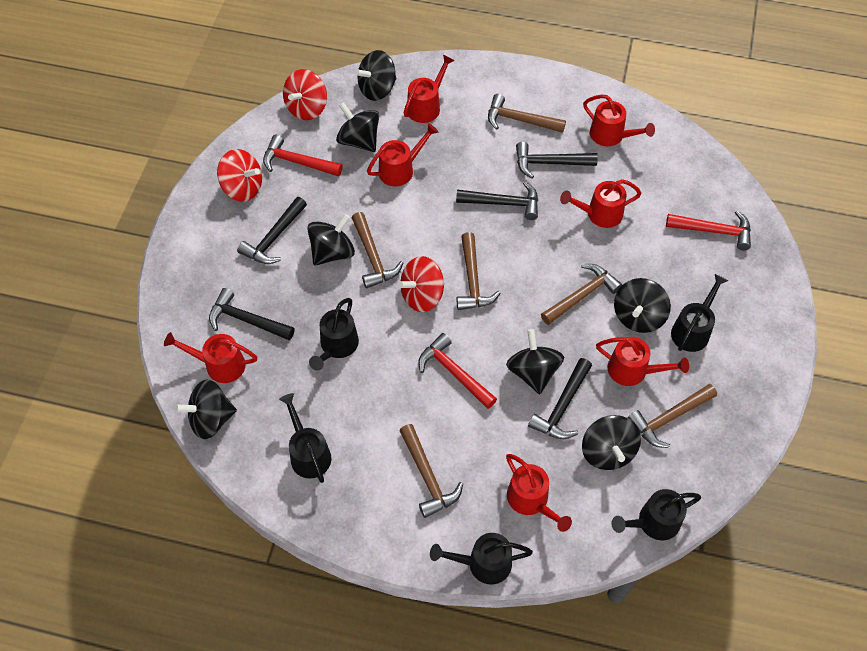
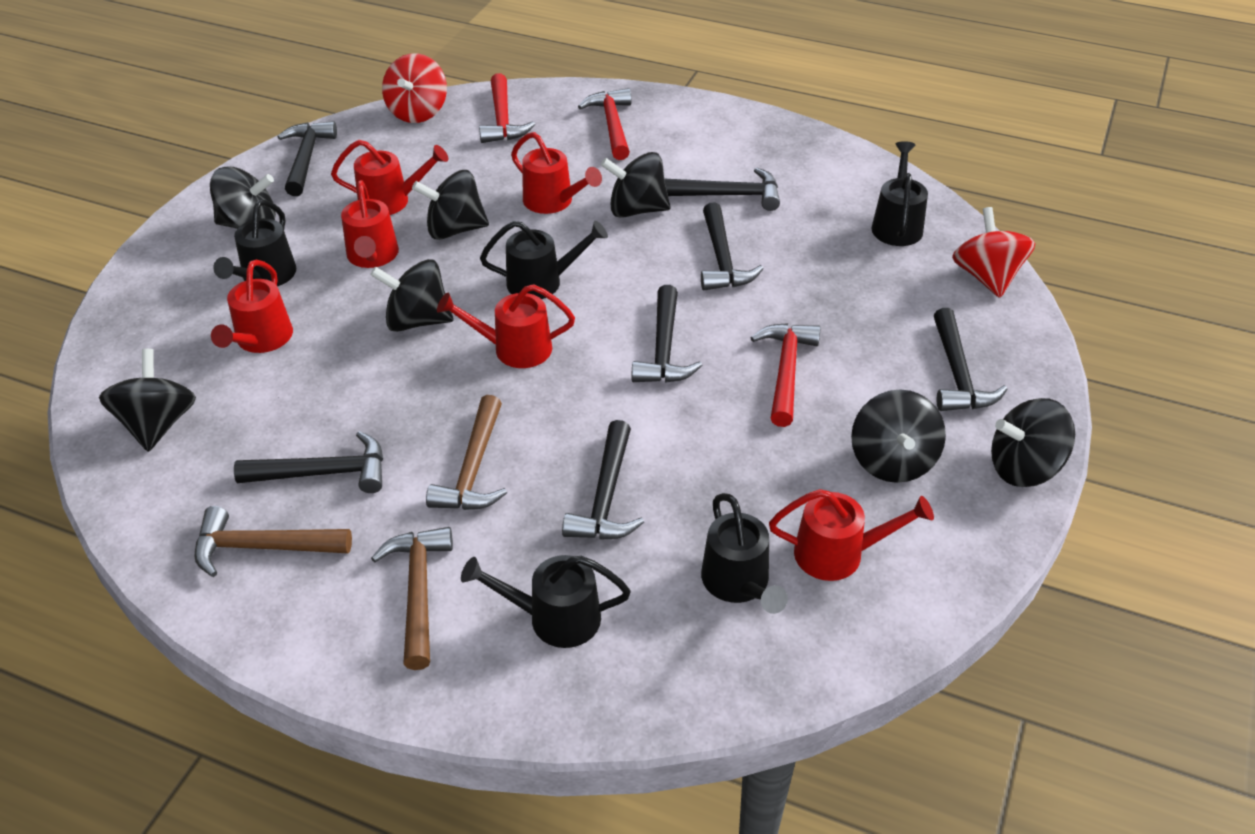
black hammer: [209,288,295,340] [237,197,307,264] [456,182,538,220] [516,142,598,178] [528,358,592,439] = 5 -> [234,431,383,493] [277,121,337,196] [562,420,644,540] [631,285,703,383] [665,167,780,211] [701,203,764,290] [934,308,1008,411] = 7
brown hammer: [352,212,403,288] [399,424,463,518] [456,232,501,310] [488,94,566,133] [541,264,622,325] [628,384,717,448] = 6 -> [194,506,352,577] [371,527,453,670] [426,395,507,510] = 3
red spinning top: [217,149,262,202] [283,69,327,120] [398,256,444,312] = 3 -> [382,53,447,123] [952,207,1036,298] = 2
red watering can: [164,332,257,383] [367,123,438,186] [404,55,455,123] [506,454,572,532] [560,179,642,228] [583,95,655,146] [596,337,689,386] = 7 -> [211,260,293,353] [331,140,448,215] [341,180,399,268] [437,284,575,368] [511,132,602,214] [769,489,934,581] = 6

